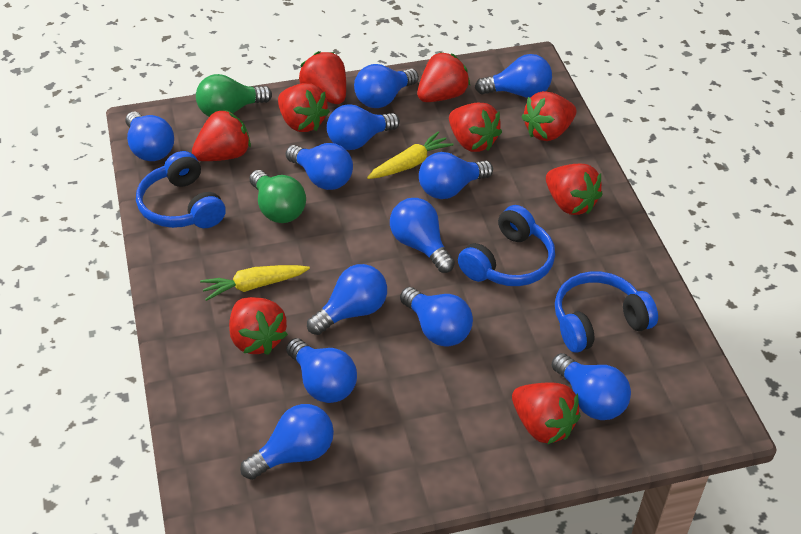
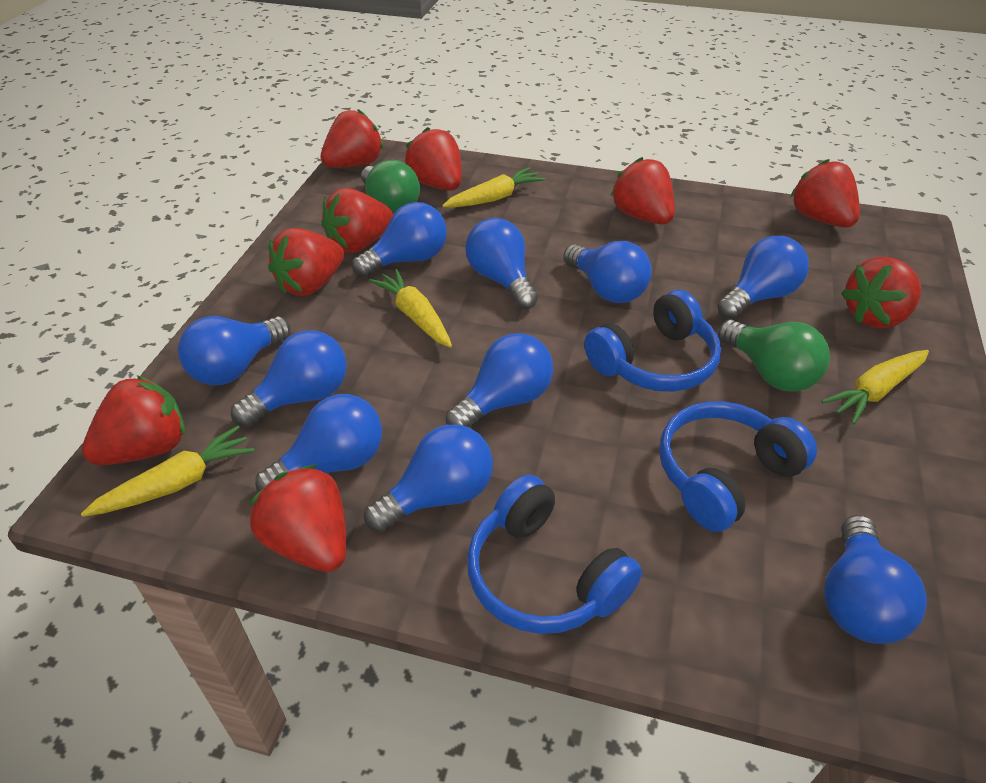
blue light bulb: [125,112,174,161] [240,404,334,480] [286,143,353,190] [286,338,357,403] [307,264,387,335] [327,104,400,150] [354,64,419,108] [390,198,455,273] [400,287,473,346] [419,152,493,199] [475,54,552,98] [552,353,631,420] = 12 -> [178,316,290,385] [231,330,347,427] [255,394,382,492] [352,202,447,277] [364,424,493,532] [445,333,553,427] [465,218,538,309] [563,241,652,303] [717,236,809,319] [824,515,927,644] = 10
yellow carrot: [200,265,310,301] [367,131,454,179] = 2 -> [81,425,254,517] [369,269,452,348] [442,167,545,208] [821,350,929,424] = 4

